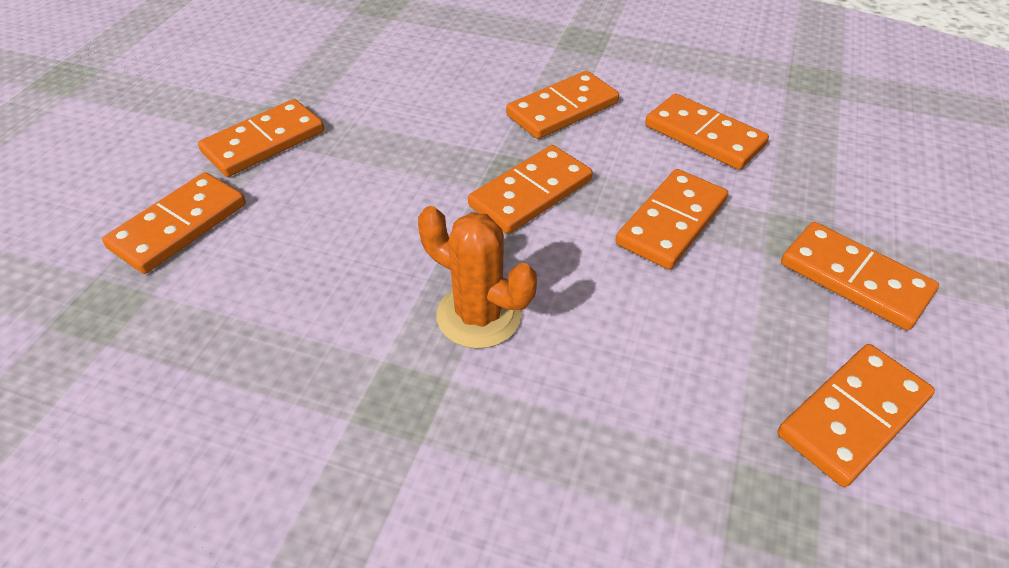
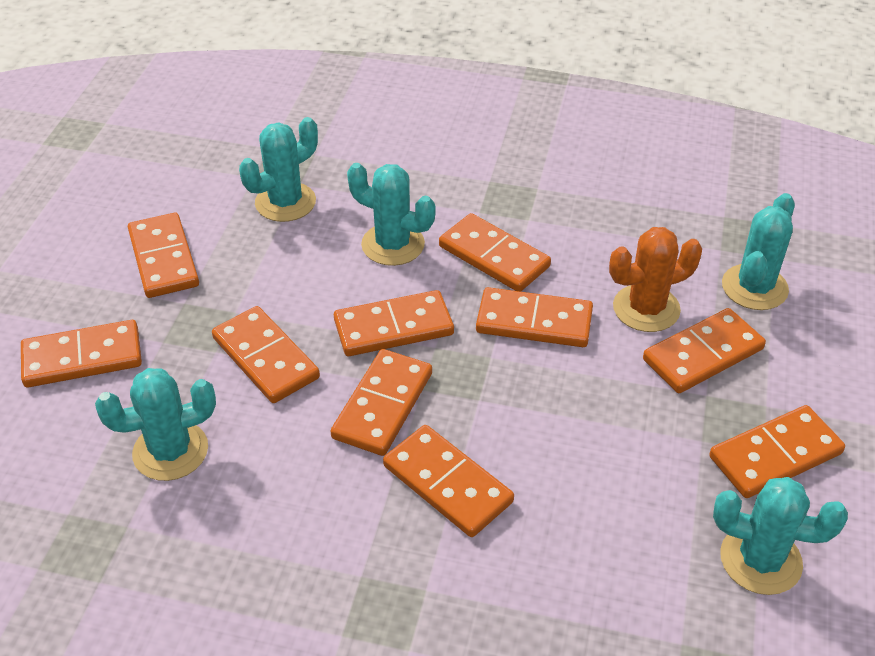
orange domino: [102,172,246,274] [198,99,324,177] [468,145,593,234] [506,71,619,139] [615,169,728,269] [645,94,769,170] [777,344,935,487] [781,222,939,330] = 8 -> [21,320,142,388] [128,213,199,298] [212,306,320,403] [331,349,432,456] [334,290,454,356] [383,425,514,537] [439,213,551,292] [476,287,593,347] [643,308,766,393] [709,405,845,498] = 10
turquoise cactus: none = 0 -> [95,368,216,481] [239,117,318,222] [347,163,435,266] [713,477,848,595] [722,193,795,310] = 5

